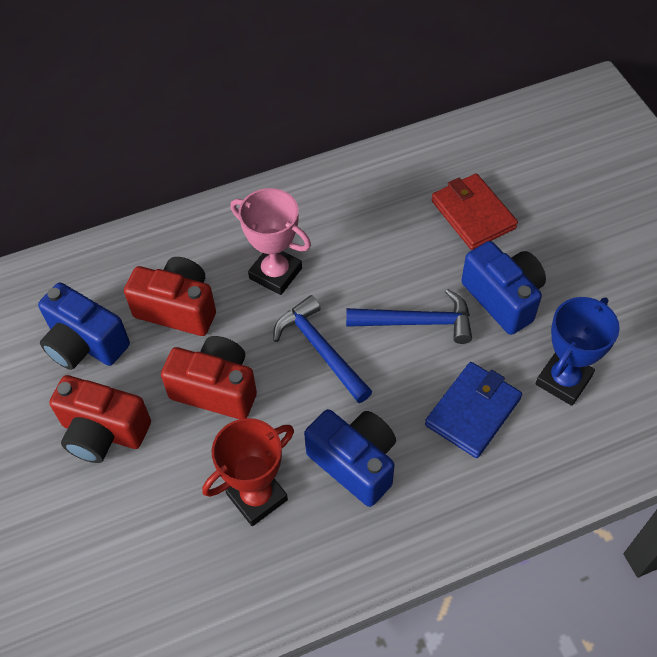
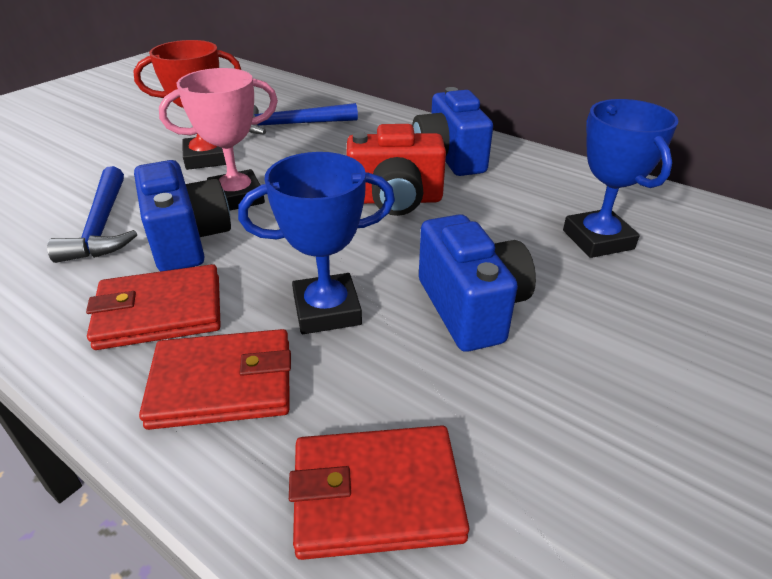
blue trophy: [535,297,620,406] = 1 -> [238,152,395,334] [563,99,679,258] = 2
blue wallet: [425,362,522,458] = 1 -> none = 0
red camera: [49,375,151,463] [124,257,216,336] [161,336,257,419] = 3 -> [346,124,446,216] = 1
red wallet: [431,173,518,250] = 1 -> [86,264,221,350] [139,329,291,430] [289,425,469,560] = 3

